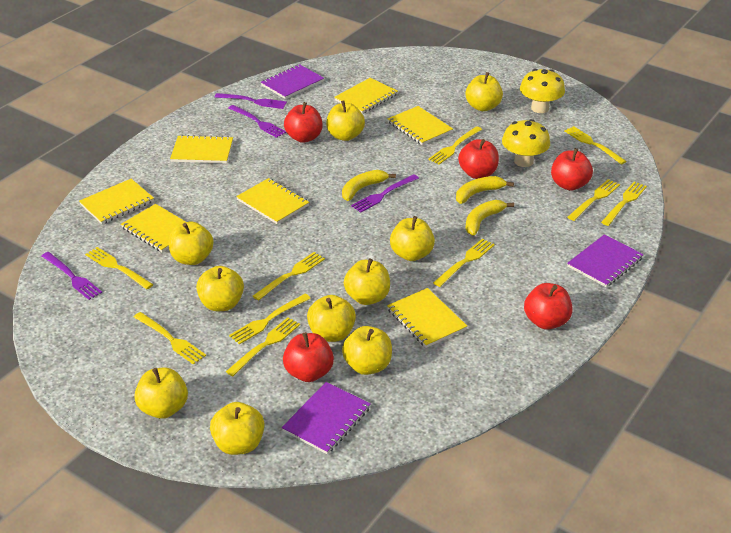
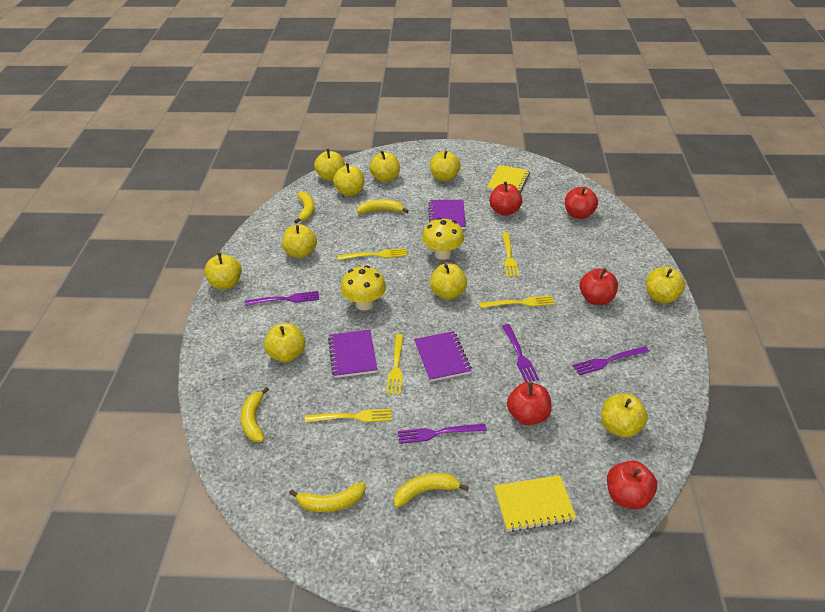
yellow banana: [342,170,396,201] [456,176,514,204] [465,200,514,236] = 3 -> [241,387,269,442] [289,482,366,512] [294,192,315,223] [357,199,409,214] [394,473,469,508] = 5
yellow fork: [85,247,154,289] [134,312,206,365] [226,317,300,376] [229,294,311,345] [253,252,325,301] [428,126,482,165] [433,238,495,287] [564,126,627,165] [568,179,620,221] [601,182,647,226] = 10 -> [305,408,392,422] [338,248,407,260] [386,334,404,395] [480,295,555,308] [502,232,519,277] = 5
yellow notebook: [79,179,154,224] [121,204,186,252] [170,135,233,163] [236,178,309,224] [334,78,398,114] [387,288,467,348] [388,106,453,145] = 7 -> [487,165,530,194] [494,475,576,532] = 2

